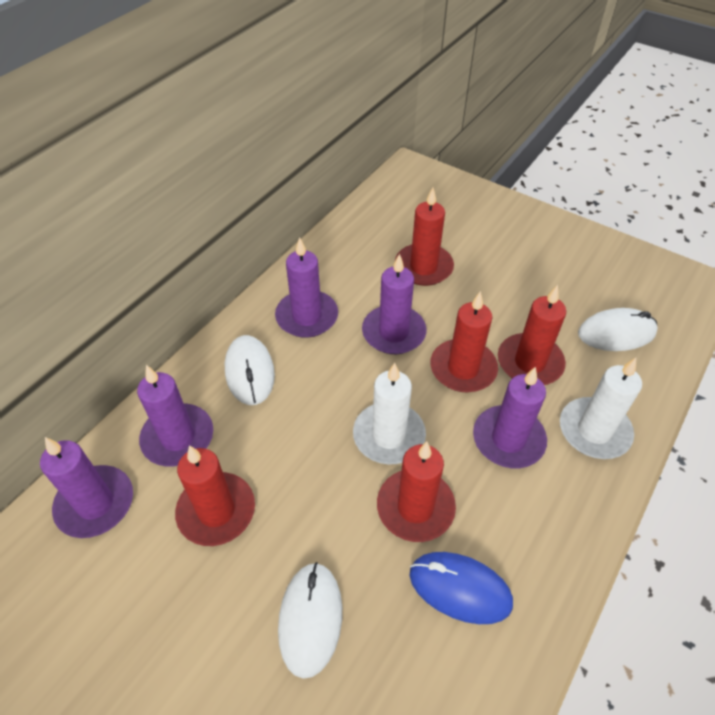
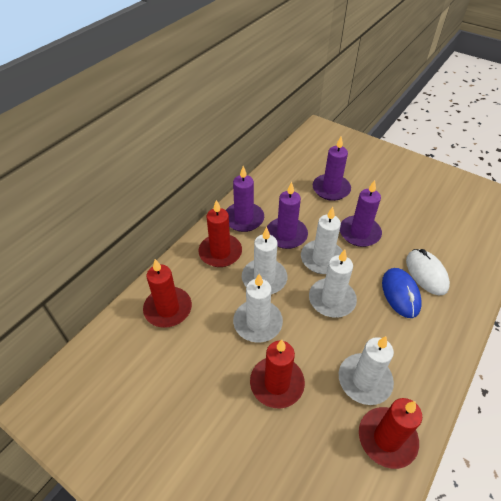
purple candle: [40,437,133,538] [137,365,213,467] [275,237,338,338] [362,253,426,354] [473,367,547,468] = 5 -> [226,166,264,232] [267,182,308,249] [313,136,351,201] [340,180,382,247] = 4
red candle: [175,445,255,546] [377,441,456,542] [395,187,454,286] [430,291,498,392] [498,285,566,385] = 5 -> [143,259,192,328] [198,200,242,267] [250,340,305,408] [359,398,422,469] = 4
white candle: [353,363,426,464] [560,358,642,459] = 2 -> [233,274,283,343] [242,227,287,294] [301,207,343,274] [309,249,357,318] [339,336,394,405] = 5
white mouse: [225,335,275,405] [278,562,342,679] [578,308,658,351] = 3 -> [406,249,450,295] = 1

